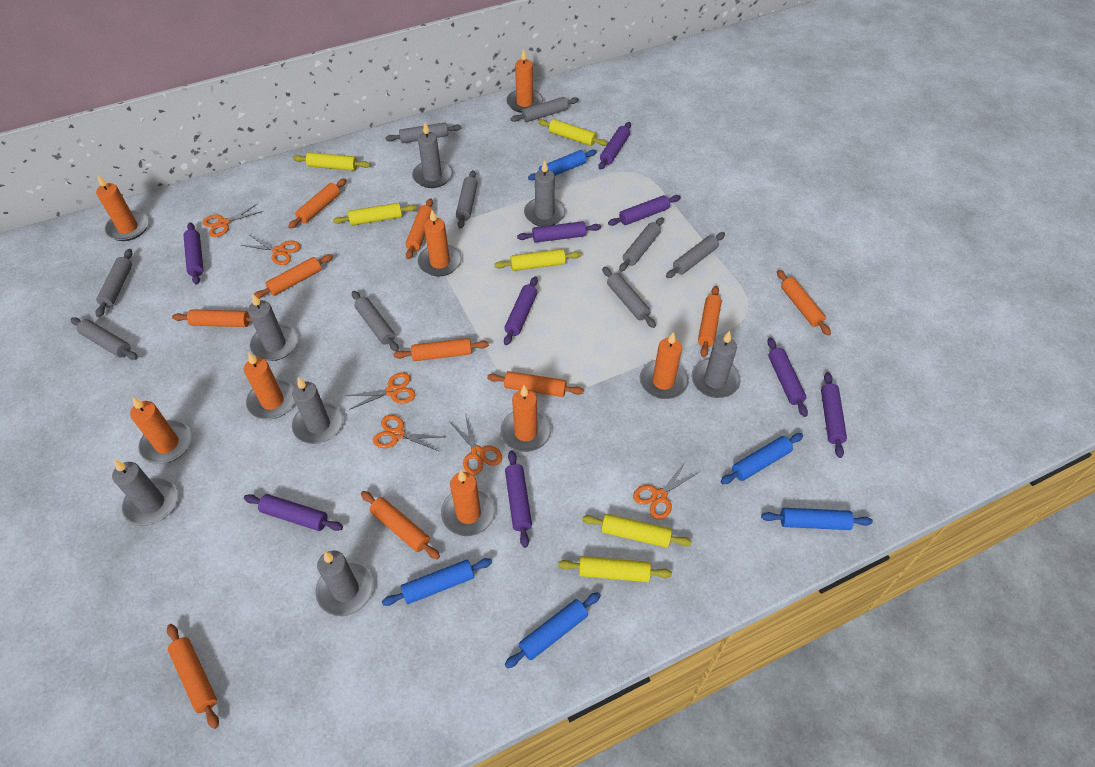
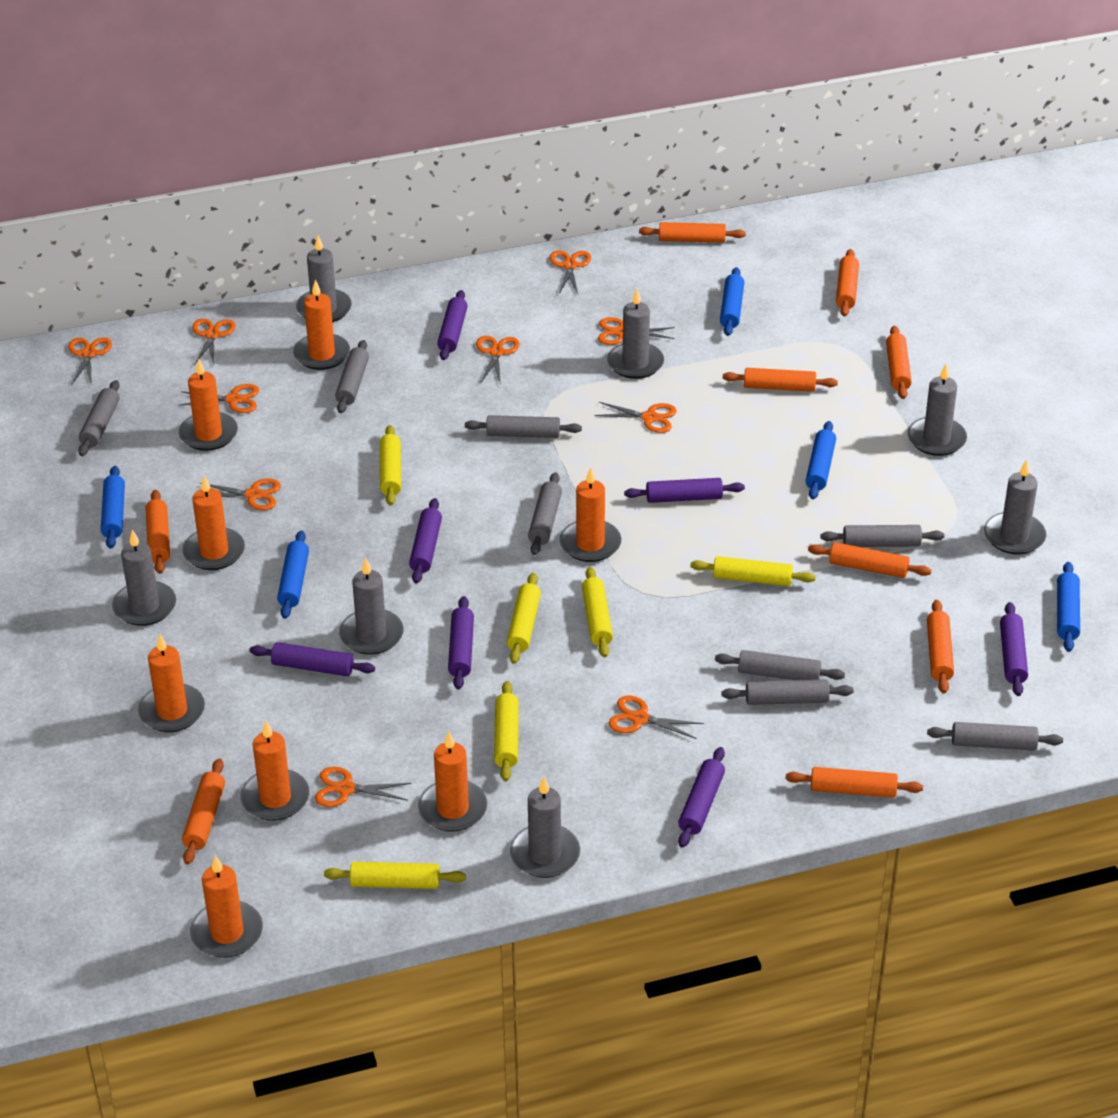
grey rolling pin: [70,317,138,360] [96,249,132,317] [352,291,399,352] [385,122,461,143] [456,170,478,229] [511,97,579,122] [602,267,656,328] [619,217,664,272] [666,232,725,278] = 9 -> [78,380,119,456] [335,340,369,413] [465,415,582,438] [528,472,562,555] [715,650,845,680] [722,679,854,705] [821,525,944,547] [927,722,1063,751] = 8
orange rolling pin: [167,624,219,729] [172,309,252,327] [254,254,333,299] [288,178,347,229] [361,491,440,559] [394,338,489,361] [405,198,433,259] [487,371,584,397] [698,286,722,357] [777,270,831,335] = 10 -> [146,490,170,574] [182,758,225,864] [639,222,746,243] [723,368,838,392] [785,767,923,798] [808,542,931,578] [836,249,859,316] [886,326,912,399] [927,600,954,693] = 9
orange scissors: [203,203,263,237] [241,235,301,265] [345,372,415,410] [373,415,443,452] [449,415,502,475] [633,461,699,520] = 6 -> [68,337,112,386] [178,384,259,413] [192,319,236,365] [200,478,281,510] [315,767,411,807] [476,336,520,385] [550,250,591,294] [594,402,677,433] [598,317,675,345] [608,696,703,739] = 10
purple rolling pin: [183,223,204,285] [244,494,343,531] [504,277,538,345] [505,450,532,548] [517,221,601,243] [598,122,631,170] [608,195,680,226] [767,338,808,417] [821,372,847,458] = 9 -> [250,642,375,676] [409,498,442,583] [437,290,468,360] [448,596,474,690] [624,478,745,503] [678,747,725,847] [1000,602,1028,696] = 7

